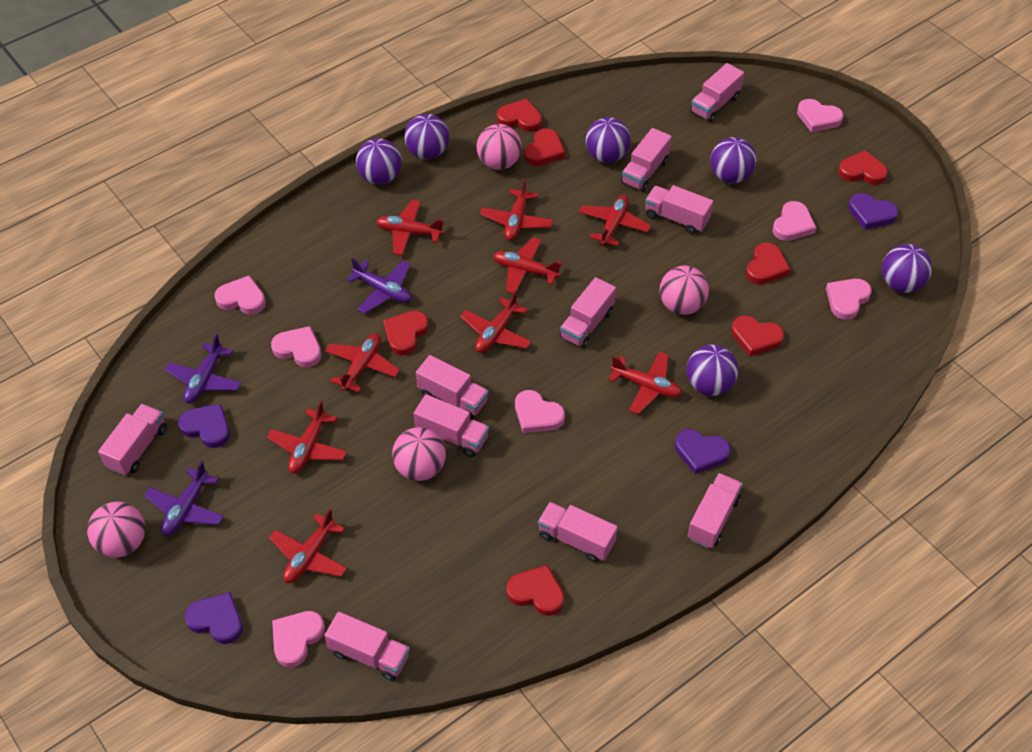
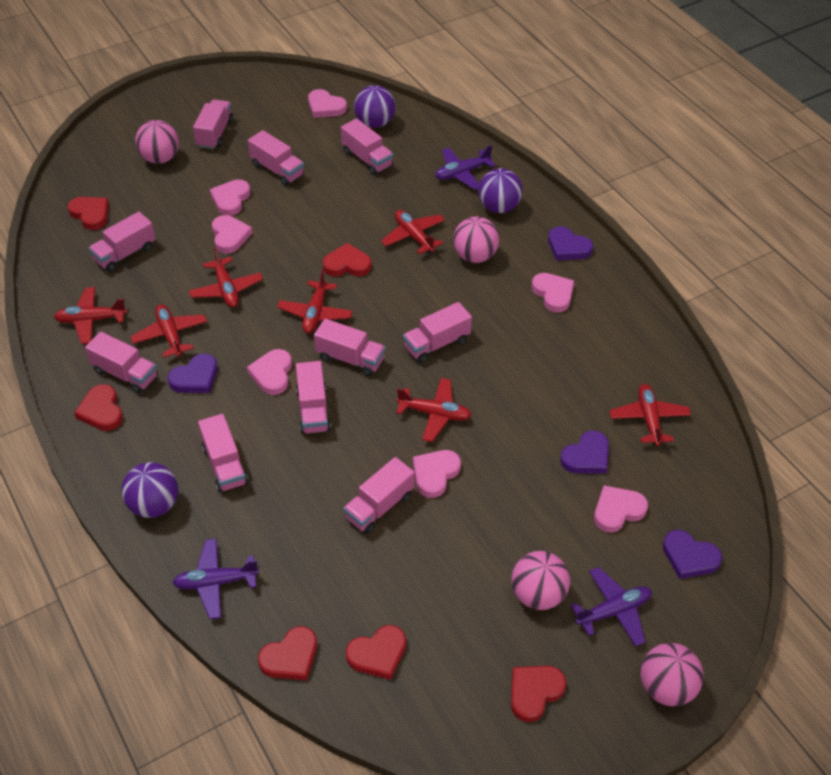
purple ball: [356,138,402,185] [404,114,449,159] [586,117,631,163] [687,345,738,396] [710,137,756,183] [882,244,932,293] = 6 -> [121,462,178,518] [354,85,396,128] [478,168,523,213] = 3
red heart: [383,311,429,355] [497,99,542,132] [506,565,564,616] [524,128,565,166] [731,315,784,356] [746,242,791,285] [838,150,888,185] = 7 -> [68,197,109,230] [74,384,123,431] [258,626,317,680] [323,243,371,276] [346,625,406,680] [511,666,566,722] = 6
red plane: [267,400,347,474] [269,509,347,583] [325,334,400,392] [376,200,444,256] [460,291,532,353] [480,179,553,241] [493,237,562,293] [579,195,651,246] [608,351,682,414] = 9 -> [54,287,127,344] [130,304,207,358] [189,247,263,308] [277,270,353,333] [381,210,445,254] [396,378,472,442] [609,384,691,446] = 7

